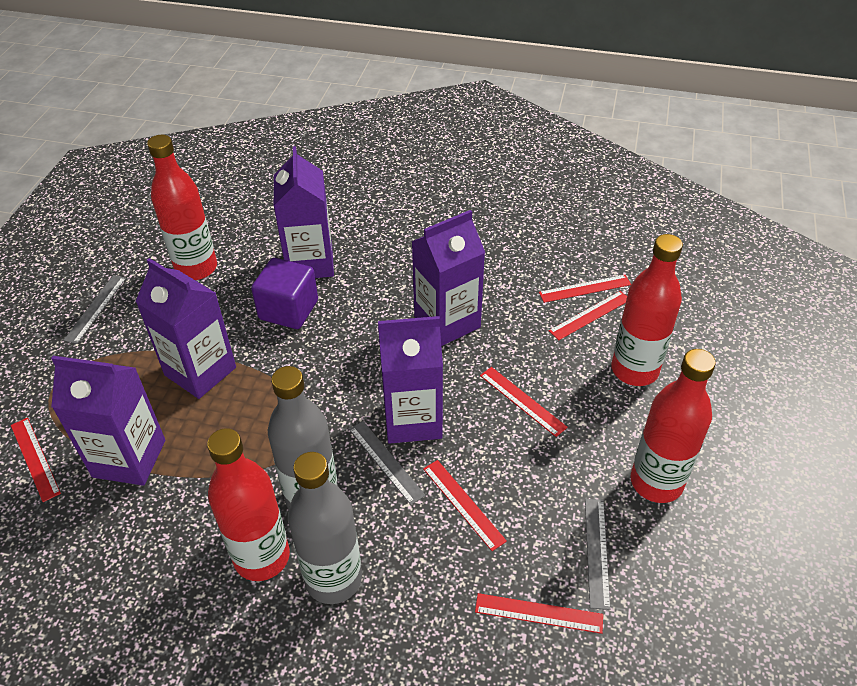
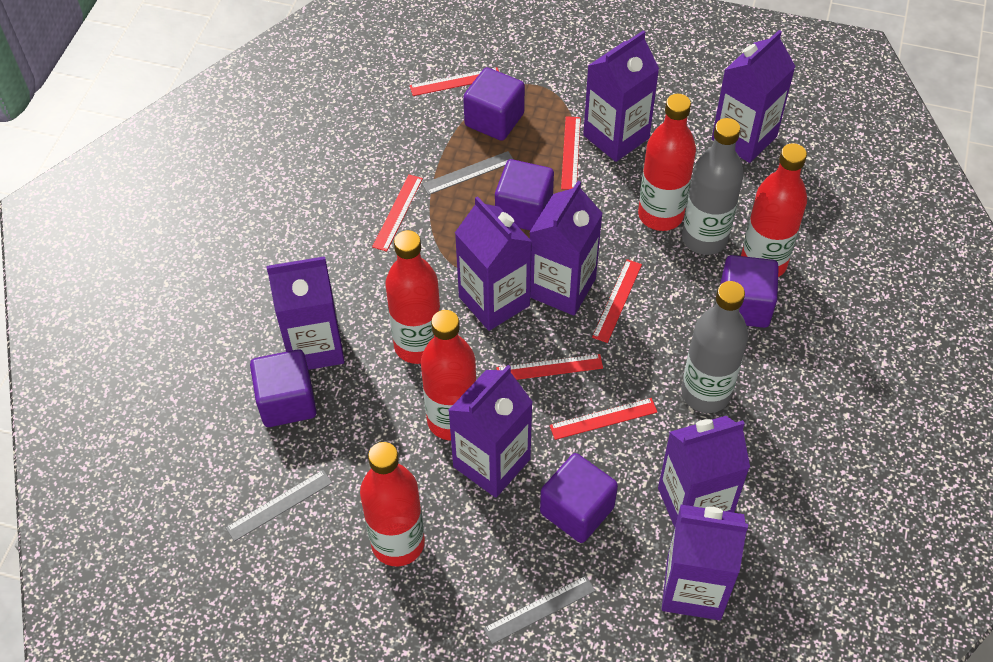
purple carton: [51,356,165,486] [135,258,236,399] [274,146,334,278] [378,316,443,444] [412,210,485,346] = 5 -> [266,256,344,370] [448,365,533,498] [455,196,532,331] [529,181,603,316] [583,30,659,162] [658,416,750,527] [662,505,748,620] [712,30,796,163] = 8
purple cube: [251,258,318,329] = 1 -> [250,349,317,427] [463,67,525,141] [495,159,554,231] [540,453,618,543] [720,255,779,328] = 5
red bottle: [147,135,217,280] [207,428,290,581] [611,234,683,386] [630,349,716,503] = 4 -> [360,442,425,566] [385,230,441,364] [421,310,477,440] [638,94,696,231] [741,143,807,277] = 5

